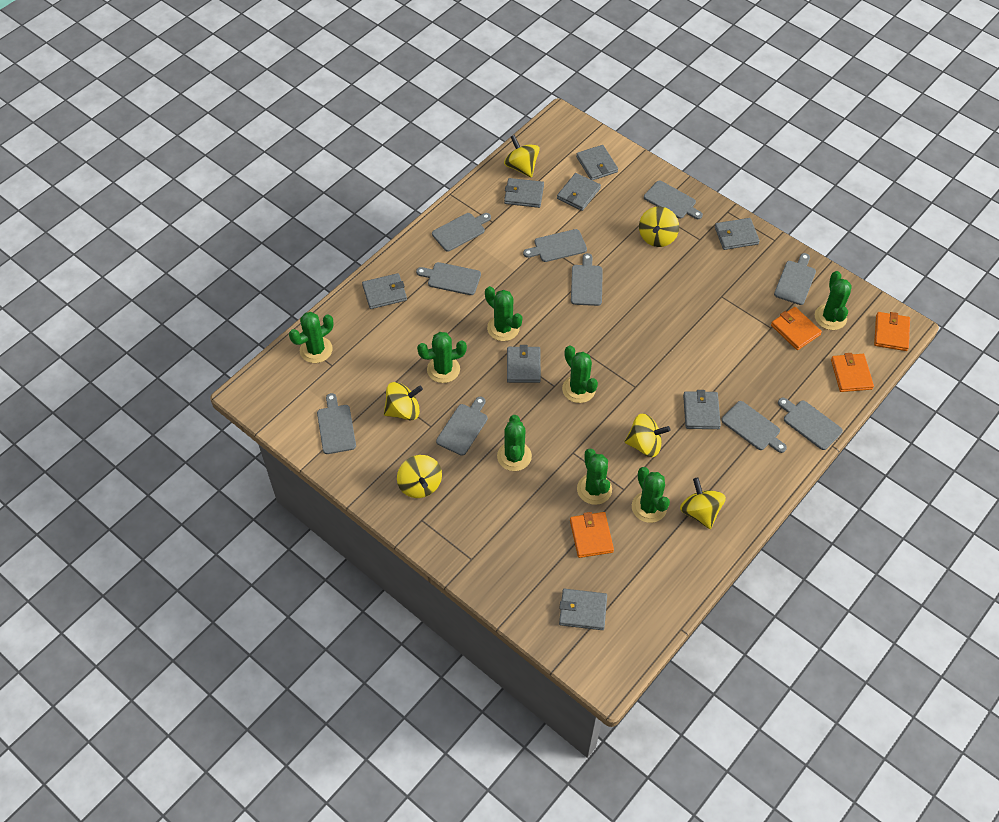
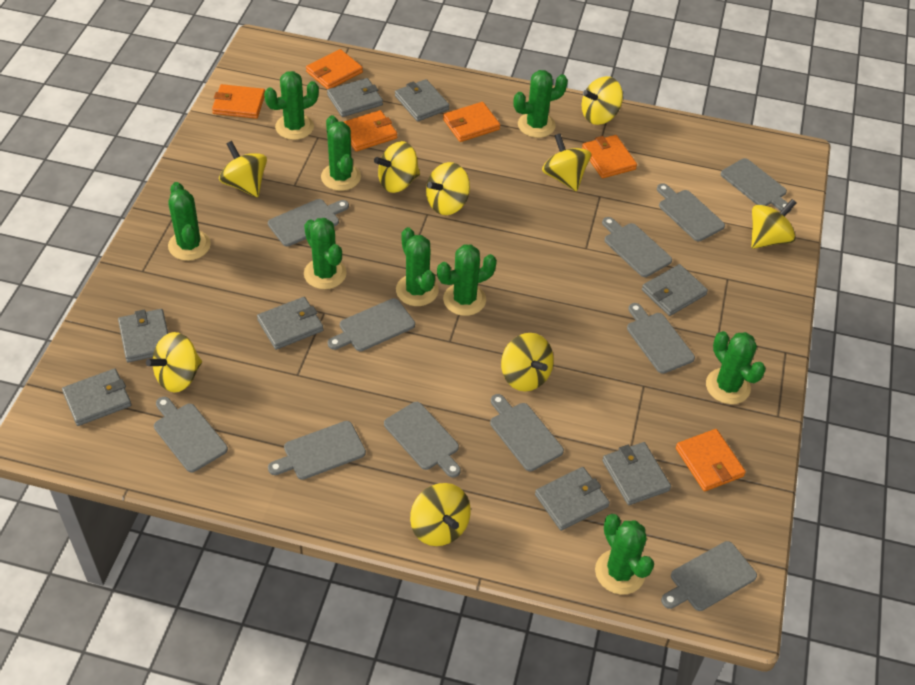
green cactus: [289,312,333,363] [417,332,467,383] [485,286,522,341] [497,415,532,471] [562,345,598,403] [577,448,612,505] [632,467,670,523] [815,271,852,330] = 8 -> [168,182,211,261] [264,71,319,140] [304,218,347,289] [321,115,361,191] [396,227,439,306] [437,244,497,316] [513,70,568,138] [595,514,654,595] [706,331,766,404] = 9
grey cutting board: [317,393,356,454] [416,262,481,295] [432,213,491,252] [436,397,488,456] [523,229,587,262] [571,253,603,306] [644,181,703,219] [721,401,787,453] [774,253,816,305] [778,398,843,450] = 10 -> [154,397,228,472] [268,199,349,246] [268,421,366,480] [328,298,415,351] [384,402,461,477] [490,394,564,471] [602,217,672,277] [627,303,695,374] [657,183,725,241] [661,541,757,611] [721,158,791,213] = 11
orange wallet: [570,512,614,558] [771,307,822,350] [831,353,874,392] [874,312,910,351] = 4 -> [212,84,265,119] [306,49,363,89] [344,110,397,151] [443,102,500,142] [582,135,637,178] [676,429,746,491] = 6
yellow spinning top: [384,382,423,420] [397,455,442,498] [504,135,540,177] [624,413,670,457] [639,207,679,247] [680,477,726,529] = 6 -> [146,332,202,393] [219,141,267,197] [374,141,420,193] [410,483,471,546] [426,162,470,215] [501,333,554,391] [542,133,591,192] [582,76,623,125] [751,199,797,249] = 9

